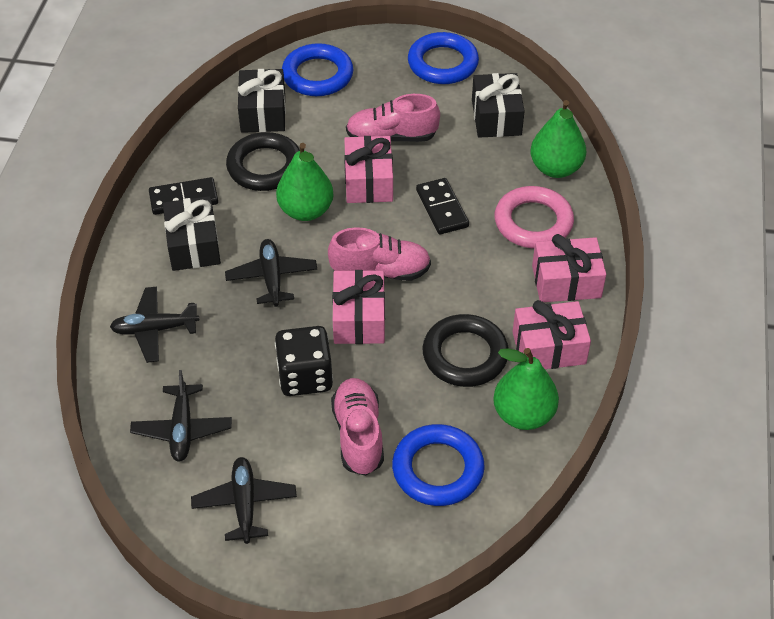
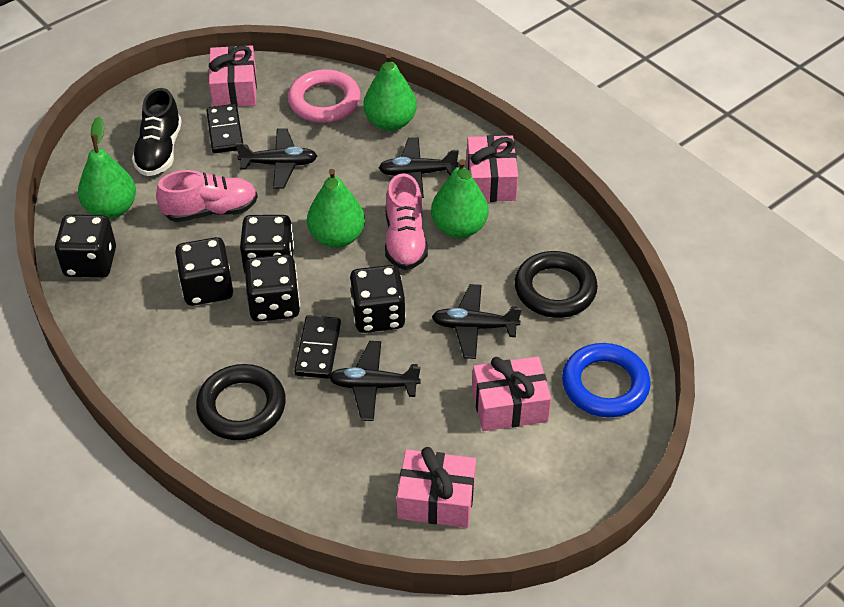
black dice: [275,326,333,396] = 1 -> [55,215,116,278] [175,237,233,306] [240,215,294,273] [245,254,300,322] [350,265,406,333] = 5
black gift: [163,196,221,271] [238,69,286,133] [472,73,525,138] = 3 -> none = 0
black shoe: none = 0 -> [132,88,182,176] = 1
blue ring: [282,43,353,96] [392,424,485,506] [408,32,479,84] = 3 -> [562,343,650,417] = 1
green pear: [276,143,333,221] [493,348,559,430] [530,100,586,178] = 3 -> [78,117,136,219] [307,169,365,248] [363,53,417,131] [431,159,488,238] = 4
pink shoe: [328,227,431,281] [331,378,384,476] [346,94,440,142] = 3 -> [156,170,258,222] [385,173,428,270] = 2

